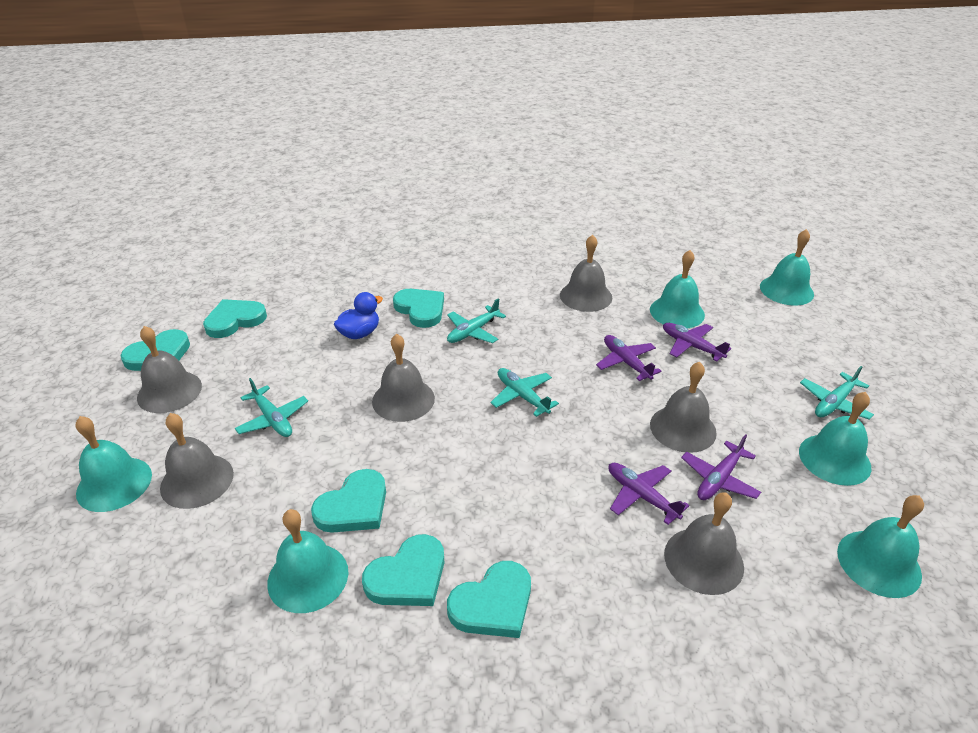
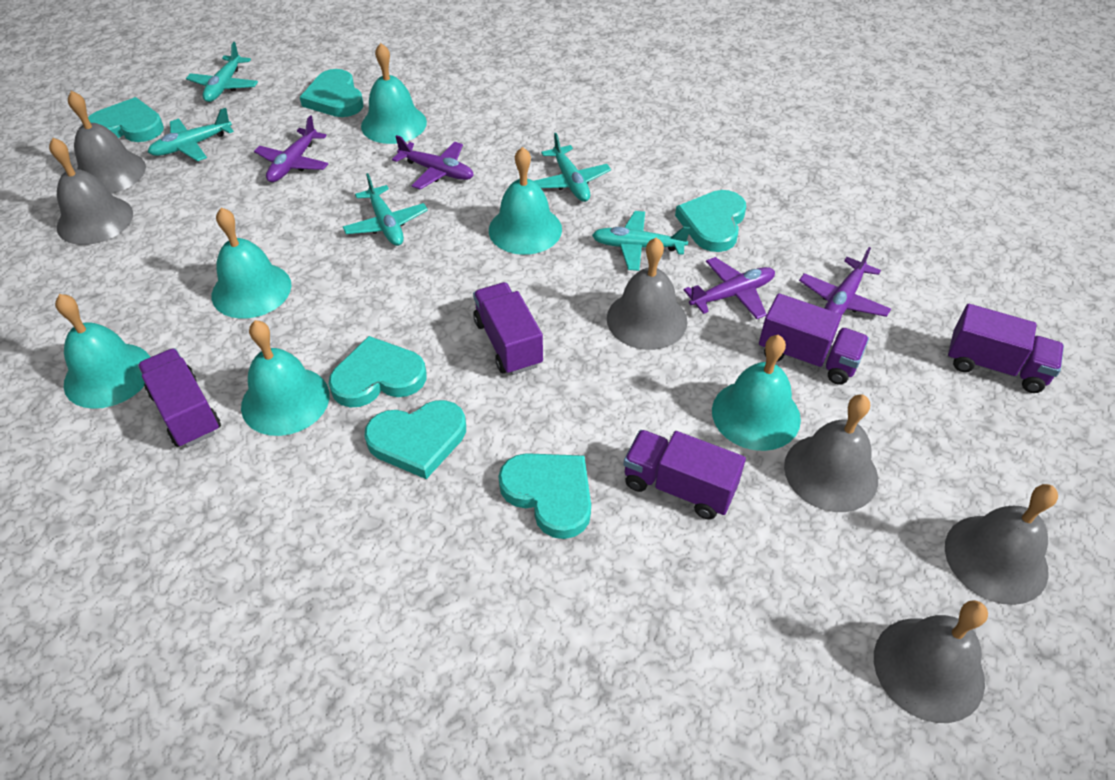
blue duck: [334,292,383,339] = 1 -> none = 0
purple truck: none = 0 -> [138,348,221,447] [473,282,543,375] [623,430,746,519] [759,293,869,385] [948,304,1064,393] = 5
turquoise plane: [235,378,308,437] [447,298,506,343] [490,368,559,417] [800,366,874,420] = 4 -> [148,108,234,161] [186,42,258,102] [343,173,428,246] [534,133,611,202] [592,211,690,271] = 5

